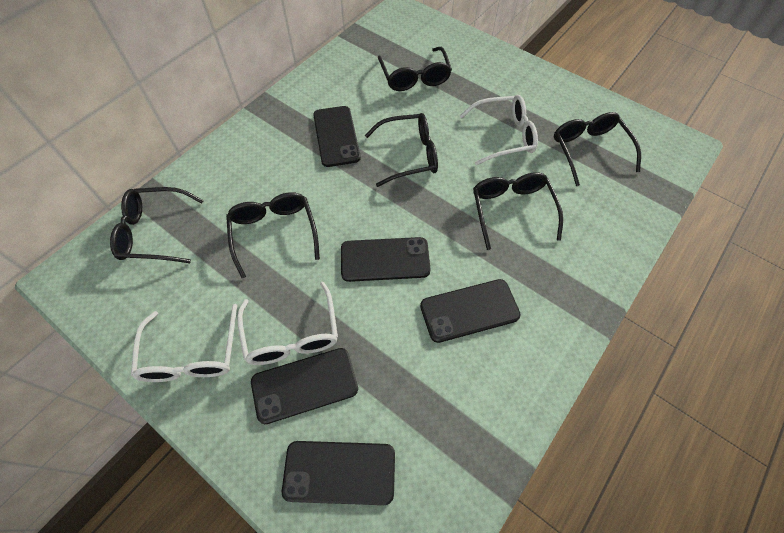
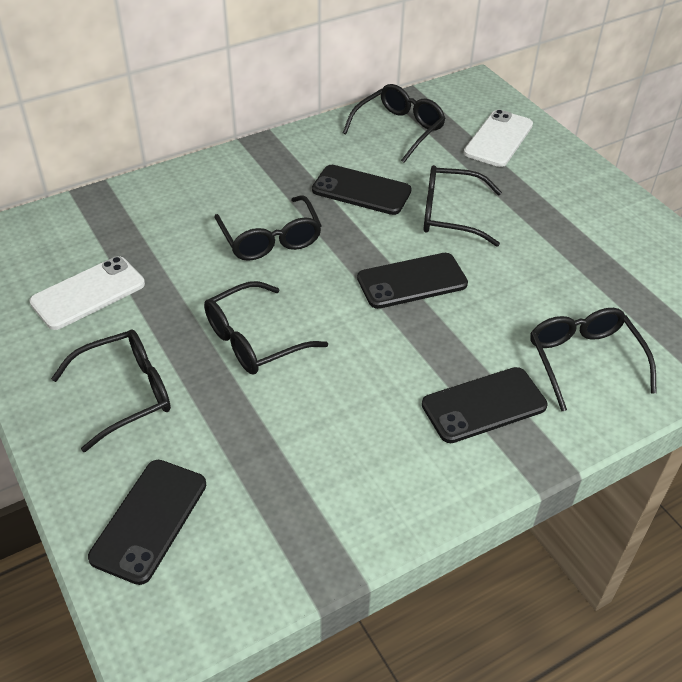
black phone: [251,348,358,424] [282,441,395,505] [313,106,361,167] [341,237,431,282] [420,279,521,343] = 5 -> [88,460,206,585] [312,165,412,215] [357,253,468,309] [422,367,548,443] = 4
white glasses: [131,304,237,382] [237,282,338,365] [460,95,538,165] = 3 -> none = 0
white phone: none = 0 -> [29,256,145,330] [464,109,533,167] = 2

